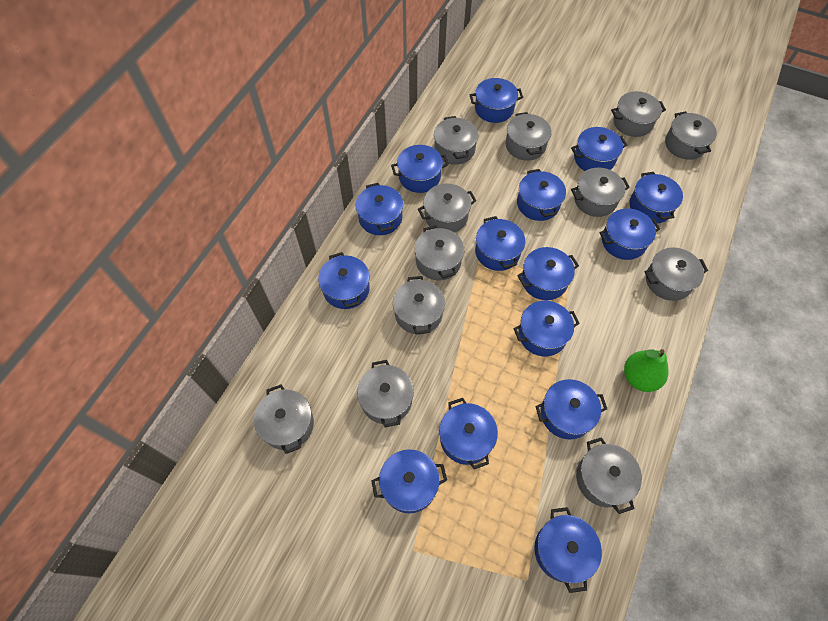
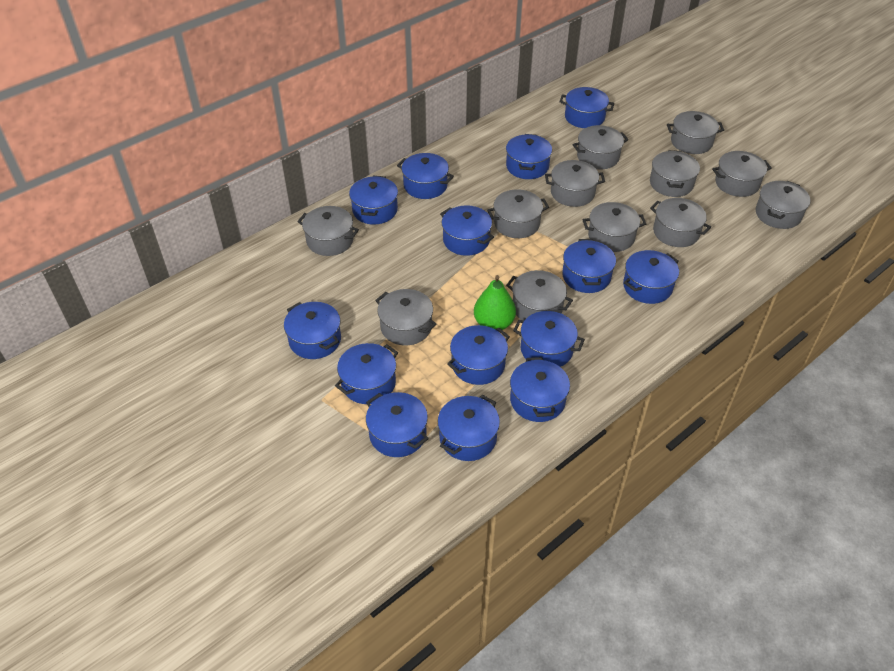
blue pot: [318,252,370,309] [355,183,403,235] [371,449,447,513] [391,145,449,193] [439,398,498,469] [470,78,523,123] [475,216,525,271] [513,301,580,356] [517,169,566,221] [517,247,579,300] [534,507,602,593] [535,379,607,440] [571,127,627,171] [599,209,660,260] [629,172,683,224] = 15 -> [284,302,341,359] [335,343,398,404] [349,176,398,224] [366,392,429,457] [397,153,454,199] [438,395,500,461] [440,205,494,256] [447,325,510,385] [506,134,552,179] [510,357,570,422] [513,311,585,367] [559,87,614,128] [562,239,616,293] [623,250,679,304] = 14

